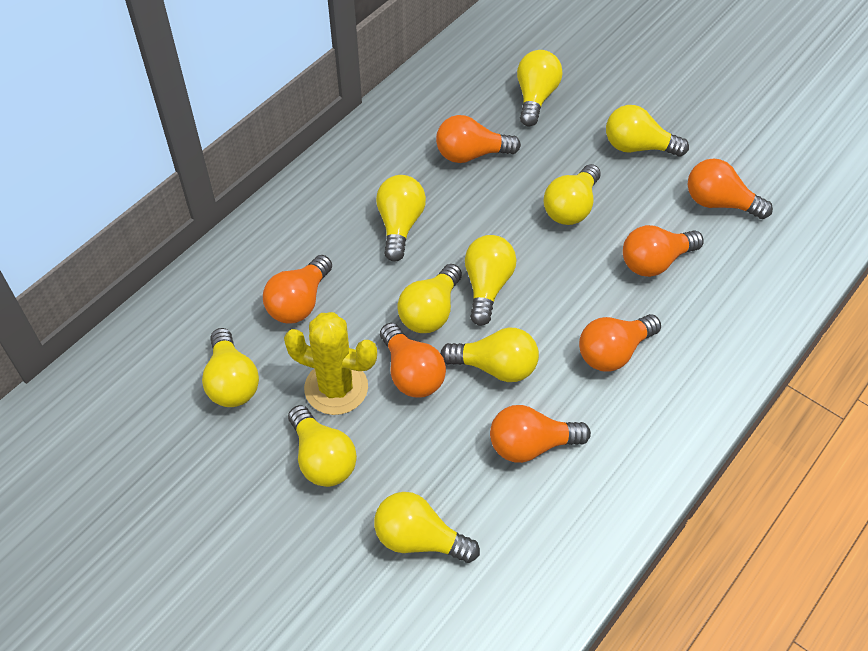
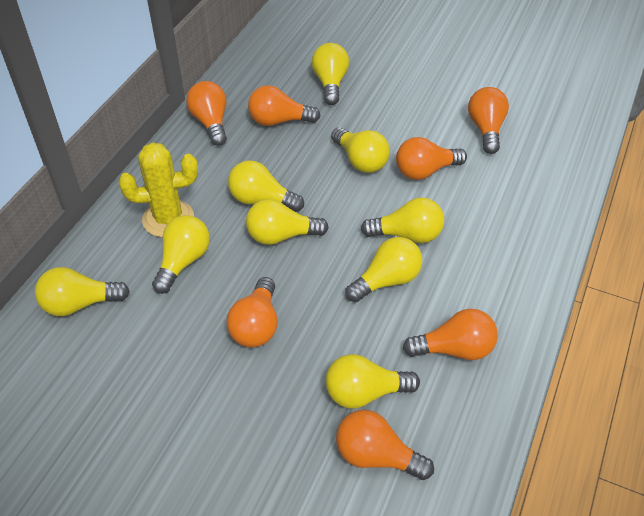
yellow light bulb: [202,328,259,407] [288,405,357,487] [374,492,480,563] [376,175,426,261] [398,264,462,333] [440,327,539,382] [465,235,517,326] [517,50,563,126] [543,164,601,225] [606,105,689,157] = 10 -> [35,267,130,316] [152,215,210,294] [228,160,304,212] [246,199,329,245] [312,43,349,105] [325,354,420,409] [331,127,390,173] [345,237,422,302] [361,197,444,243] = 9

